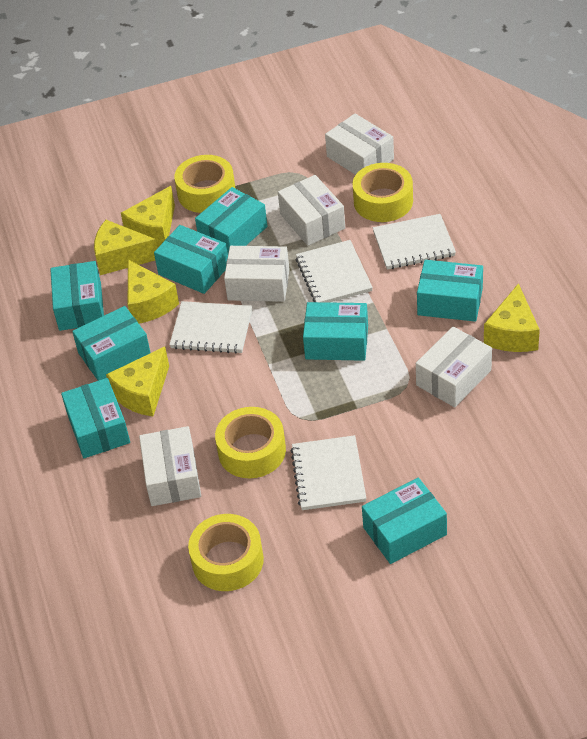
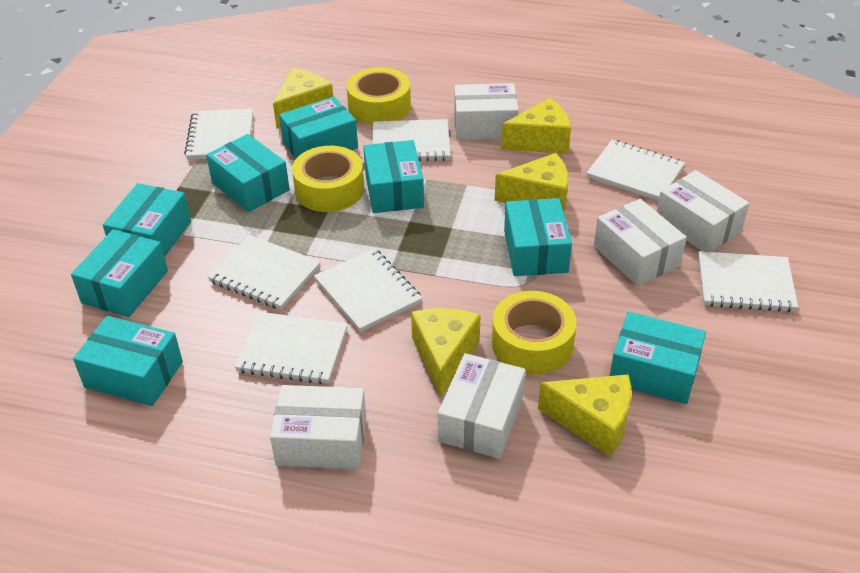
white notebook: [169,301,252,354] [291,435,366,510] [296,240,373,303] [373,214,456,270] = 4 -> [184,109,253,160] [208,235,321,310] [235,312,348,384] [314,248,423,332] [373,119,451,161] [587,140,685,201] [698,251,798,312] = 7
yellow tape: [174,155,236,213] [188,514,264,591] [215,407,286,478] [353,163,413,222] = 4 -> [292,146,364,212] [347,67,411,125] [492,291,577,375] = 3

